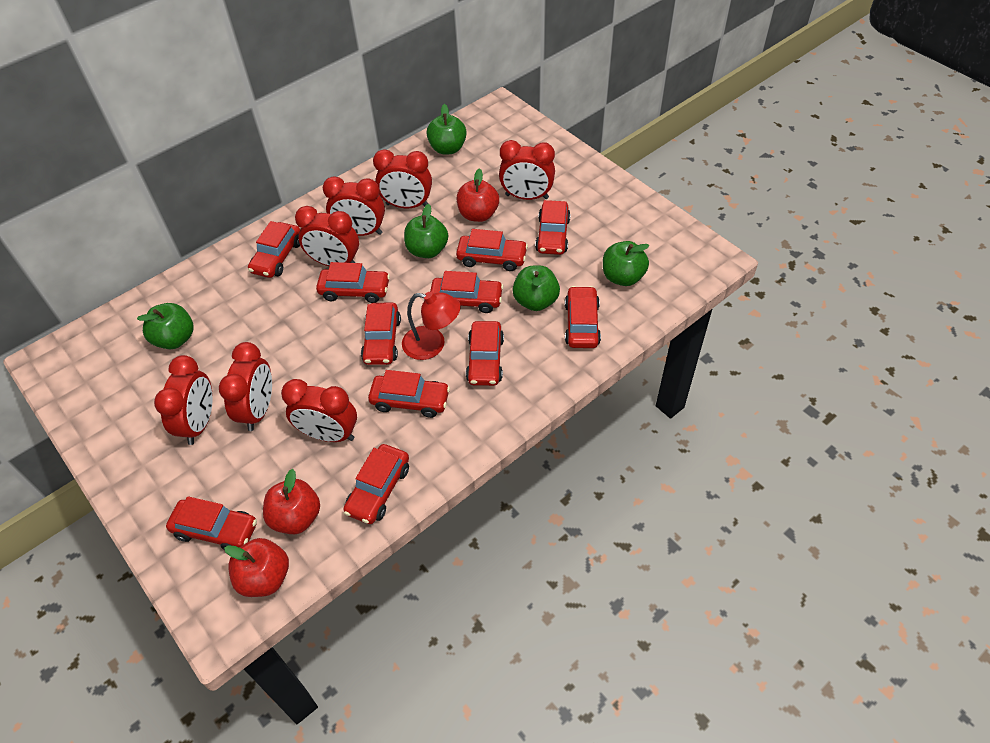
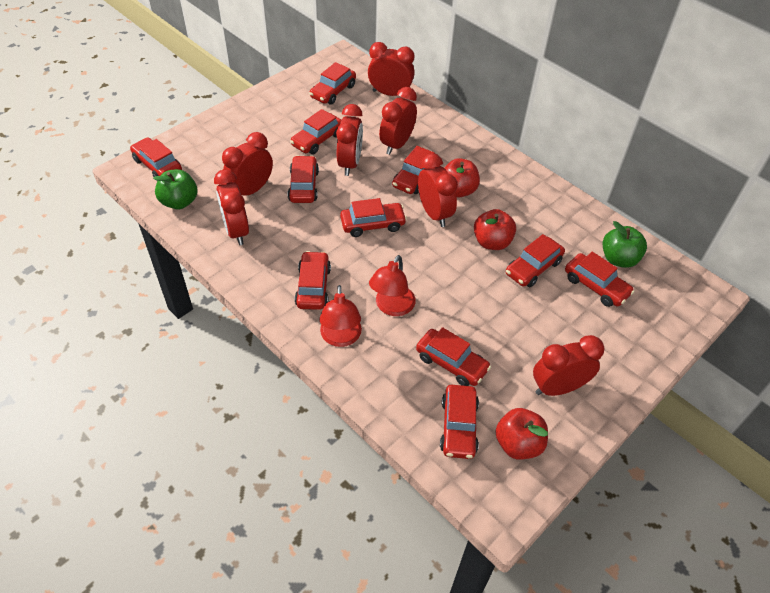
green apple: [137,303,194,349] [404,204,448,258] [426,104,467,155] [513,265,560,311] [603,241,649,286] = 5 -> [153,169,197,209] [603,221,647,268] = 2
red lamp: [402,291,461,360] = 1 -> [319,285,362,347] [369,255,416,316] = 2

